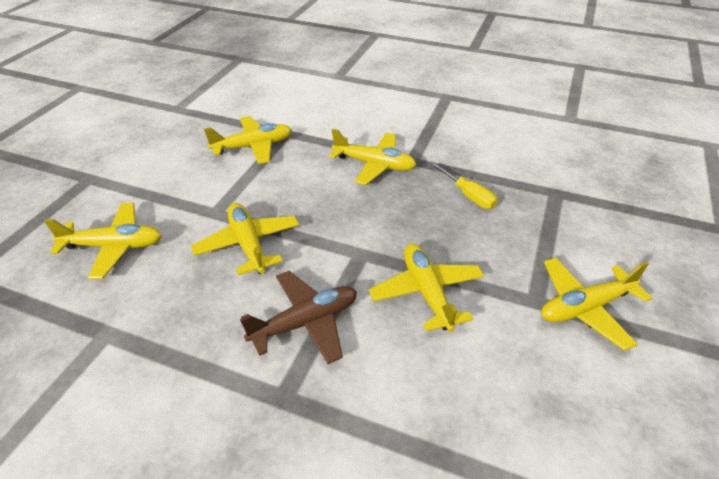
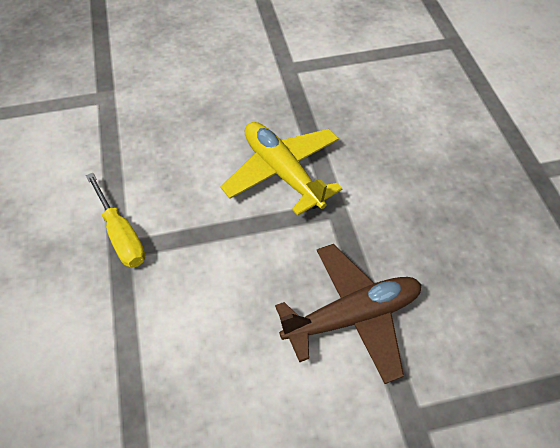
yellow plane: [44,203,162,279] [191,203,299,275] [204,116,292,164] [329,129,416,185] [369,244,485,332] [541,258,652,351] = 6 -> [220,122,342,216] = 1

